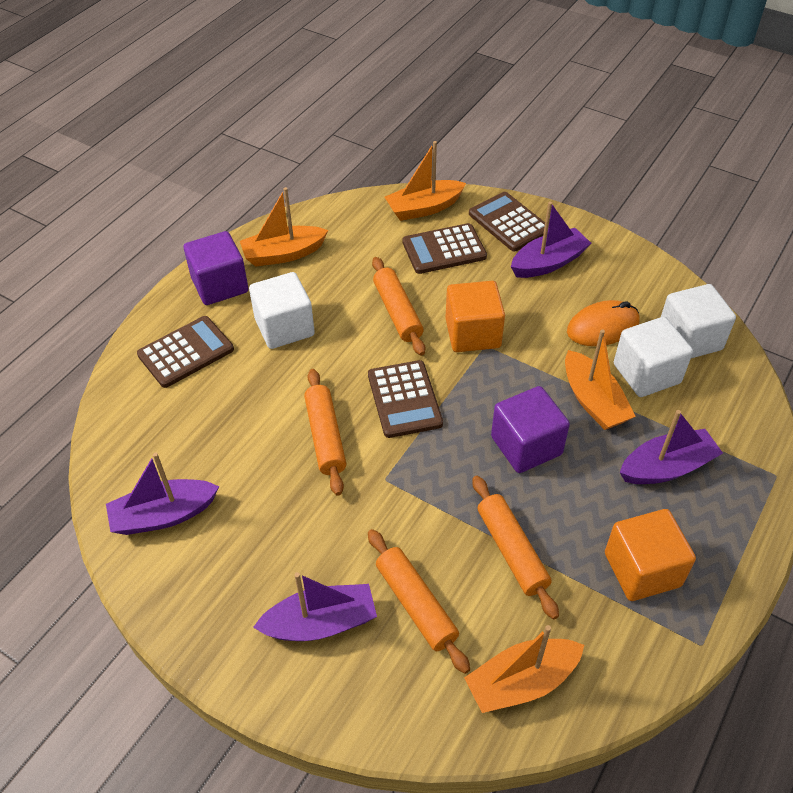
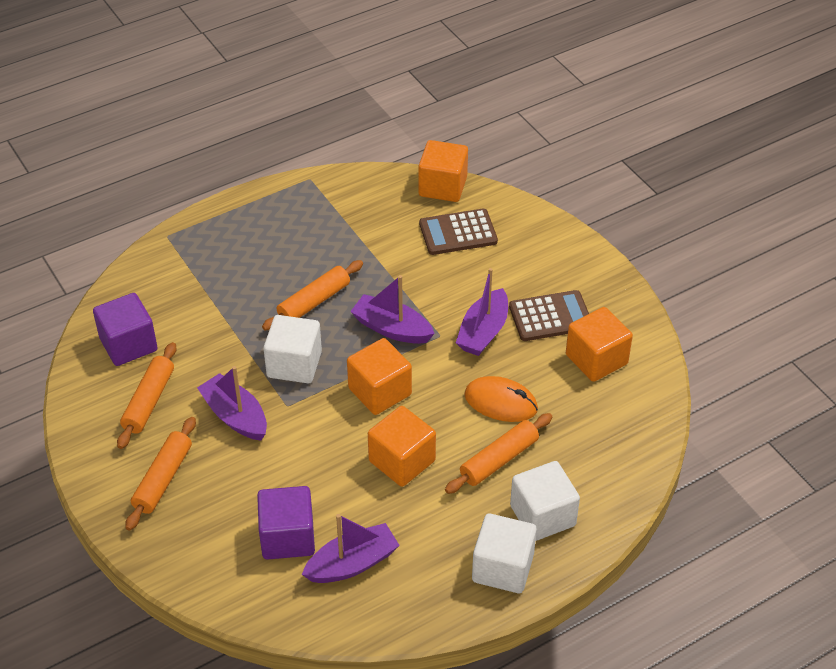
brown calculator: [137,316,234,388] [368,360,443,438] [403,223,487,274] [469,192,545,251] = 4 -> [419,209,498,255] [509,290,589,341] = 2
orange boat: [240,187,328,267] [385,141,466,221] [464,625,584,713] [565,329,636,430] = 4 -> none = 0
orange cube: [445,281,505,352] [605,509,696,601] = 2 -> [347,338,412,415] [368,406,436,487] [418,140,468,202] [566,307,633,382] = 4

